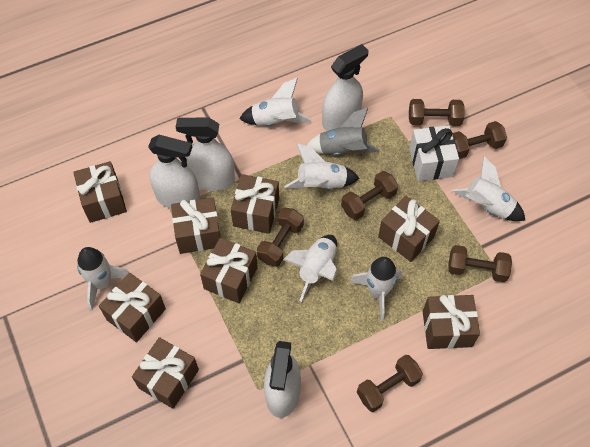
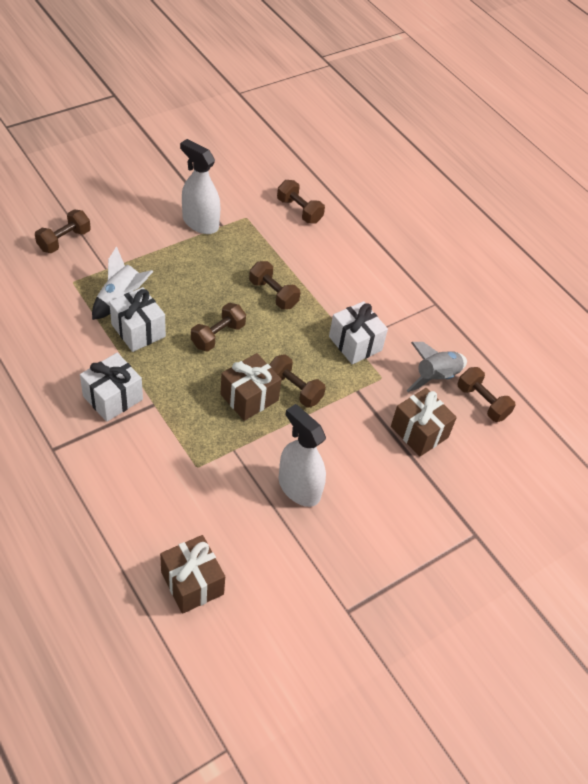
brown gift: [73,161,127,223] [99,273,166,342] [132,337,199,409] [171,197,221,254] [200,238,258,303] [231,174,279,234] [378,196,440,262] [422,295,480,349] = 8 -> [160,535,225,614] [221,353,281,421] [391,388,457,456] = 3
white gift: [409,125,459,181] = 1 -> [80,353,143,422] [109,287,166,352] [329,301,388,364] = 3
white rocket: [77,247,130,310] [239,78,312,126] [283,235,337,302] [284,143,359,190] [350,257,402,321] [452,156,525,221] = 6 -> [92,246,153,320] = 1
white spray bottle: [148,135,200,209] [176,117,235,191] [264,341,301,418] [322,44,369,131] = 4 -> [180,139,220,234] [278,404,326,507] = 2

